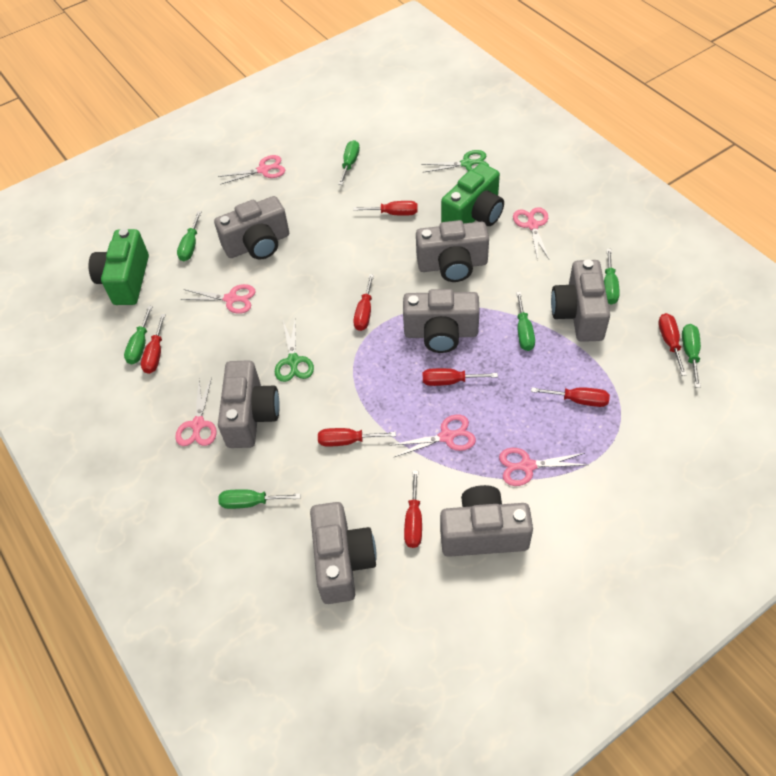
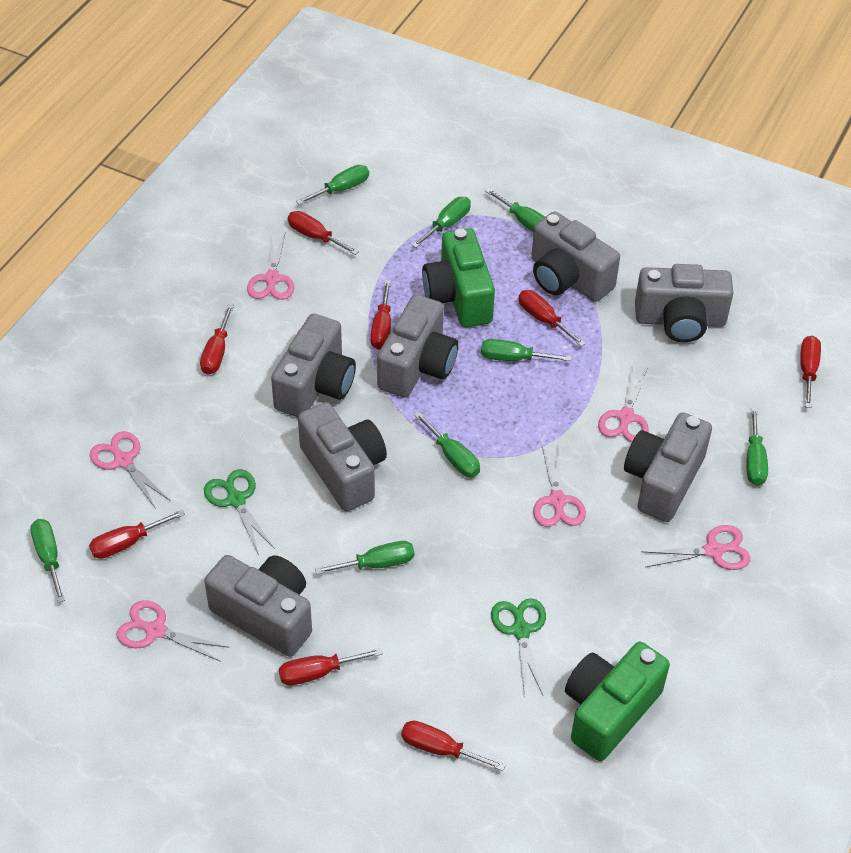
green screwdriver: [124,306,153,364] [177,211,202,261] [218,489,300,509] [338,140,360,185] [516,292,535,351] [604,249,620,304] [682,324,701,388] = 7 -> [30,519,65,603] [296,165,369,205] [315,541,414,574] [412,197,471,248] [414,412,480,477] [481,339,572,361] [485,188,545,232] [746,407,768,486] = 8

